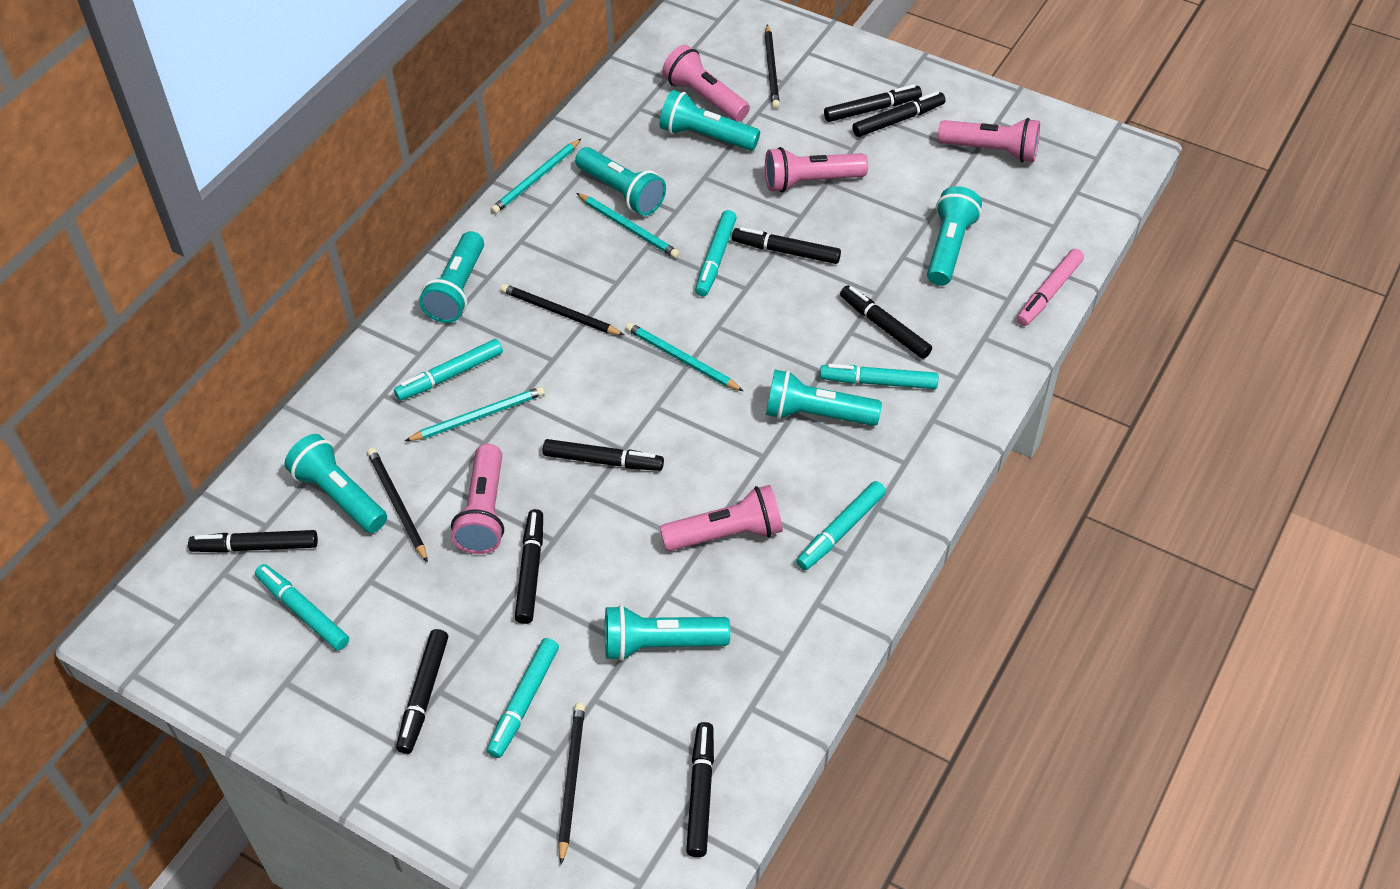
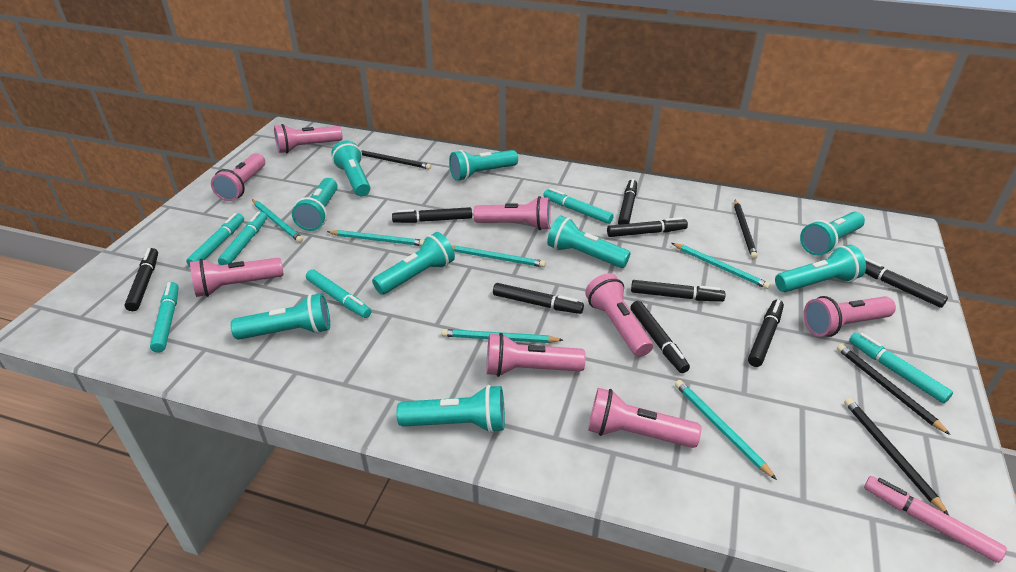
pink flashlight: [451,444,504,554] [660,485,783,551] [662,45,750,122] [765,147,868,192] [938,118,1040,163] = 5 -> [190,258,284,297] [211,153,265,201] [274,124,342,153] [473,196,551,230] [486,333,586,377] [585,273,653,357] [588,388,701,448] [803,296,896,337] = 8
turquoise flashlight: [285,434,387,533] [419,231,484,323] [575,147,666,216] [605,605,730,661] [659,90,760,151] [766,370,882,426] [927,186,982,286] = 7 -> [231,293,330,340] [292,178,338,231] [331,140,371,196] [372,232,455,295] [396,385,505,433] [449,150,518,181] [547,216,631,268] [775,245,866,292] [800,212,865,256] = 9
turquoise pencil: [405,386,545,441] [491,138,582,214] [576,193,680,258] [626,323,743,391] = 4 -> [252,199,303,243] [327,230,424,246] [441,329,563,343] [452,245,546,267] [672,243,771,289] [675,380,777,480] = 6

